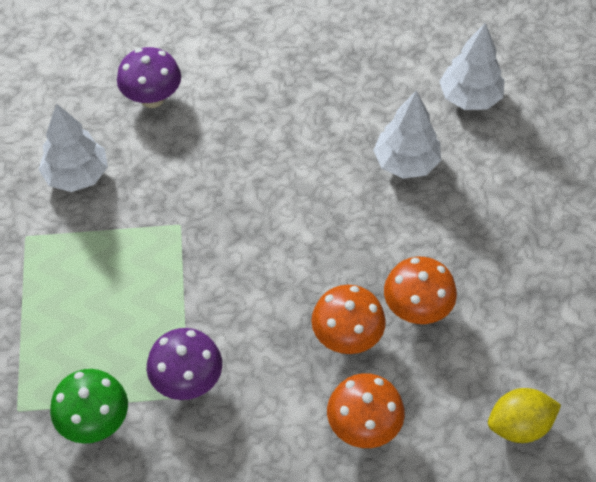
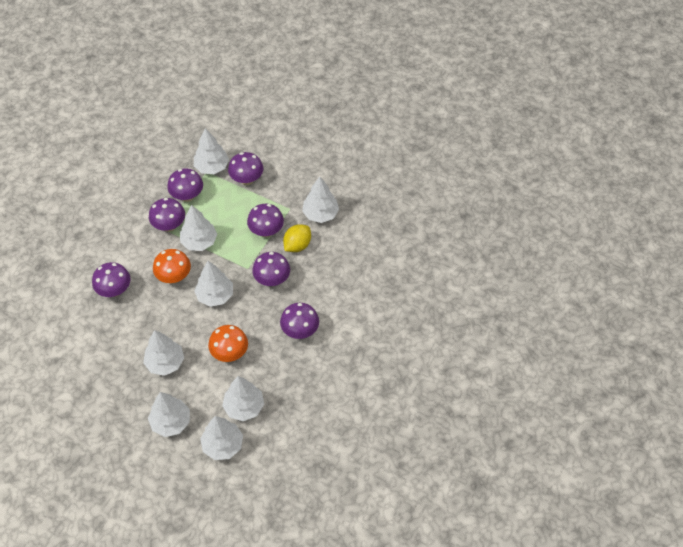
green mushroom: [50,369,128,444] = 1 -> none = 0
orange mushroom: [311,285,386,354] [327,373,405,448] [384,257,457,324] = 3 -> [153,249,191,283] [208,325,248,362] = 2
purple mushroom: [117,47,181,108] [147,328,222,400] = 2 -> [92,262,131,297] [149,198,185,232] [167,168,203,202] [228,152,263,185] [247,204,284,237] [252,252,290,286] [280,303,319,339] = 7
white tree: [39,103,108,192] [373,91,441,179] [439,23,505,110] = 3 -> [143,330,184,376] [148,392,190,437] [180,205,217,251] [194,128,229,174] [194,261,233,307] [200,416,243,460] [222,376,264,421] [302,176,339,223] = 8

